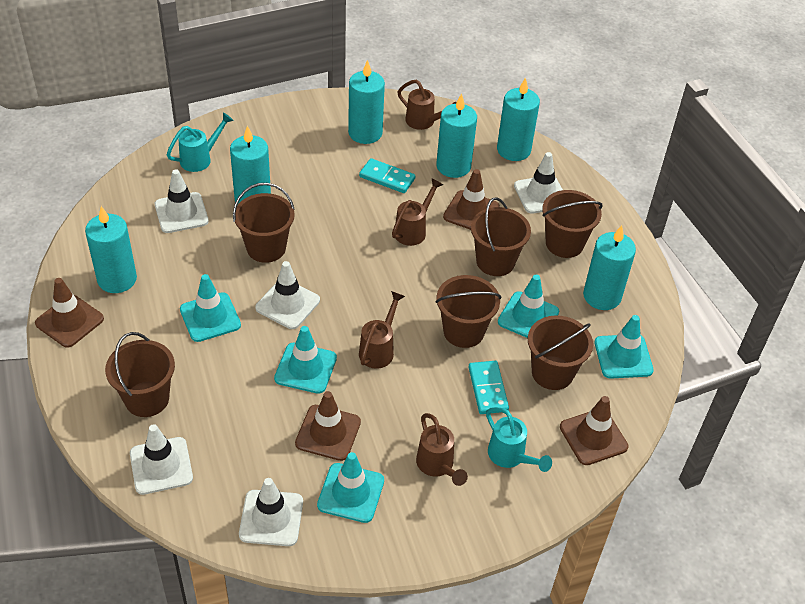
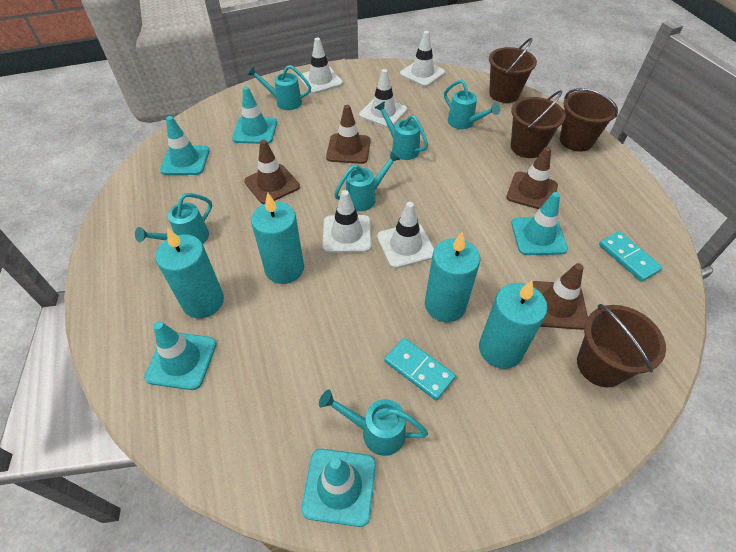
brown bucket: [105,332,175,417] [233,183,295,263] [435,275,501,348] [471,197,531,276] [528,315,593,390] [542,190,603,258] = 6 -> [489,38,537,103] [511,90,566,158] [560,88,618,152] [577,304,666,387] = 4
brown watering can: [359,291,405,369] [392,178,443,246] [398,80,457,130] [416,413,468,486] = 4 -> none = 0
turquoise candle: [85,206,137,293] [230,126,271,204] [348,60,385,144] [436,93,477,178] [497,77,540,161] [583,225,636,310] = 6 -> [155,227,224,318] [251,193,304,284] [425,232,481,322] [479,281,548,369] = 4
turquoise watering can: [167,112,234,172] [486,407,552,472] = 2 -> [135,193,212,244] [247,65,311,110] [319,390,428,456] [334,151,400,211] [375,101,428,160] [444,80,500,129] = 6

